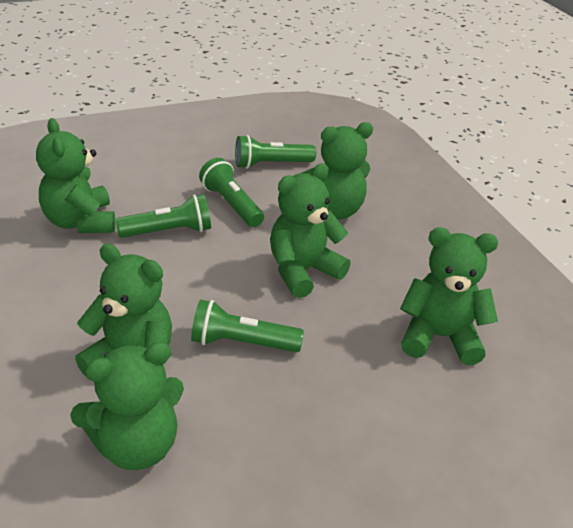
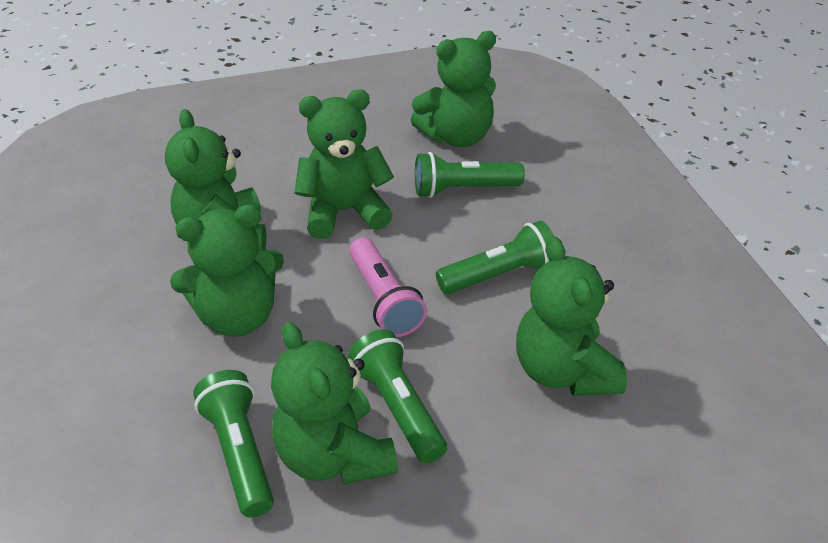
pink flashlight: none = 0 -> [349,237,427,337] = 1

